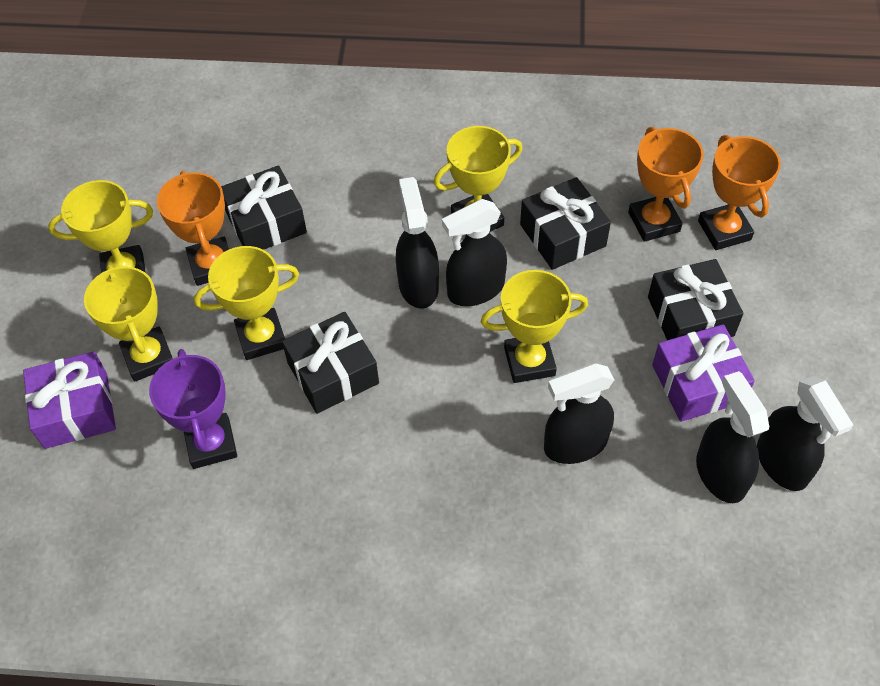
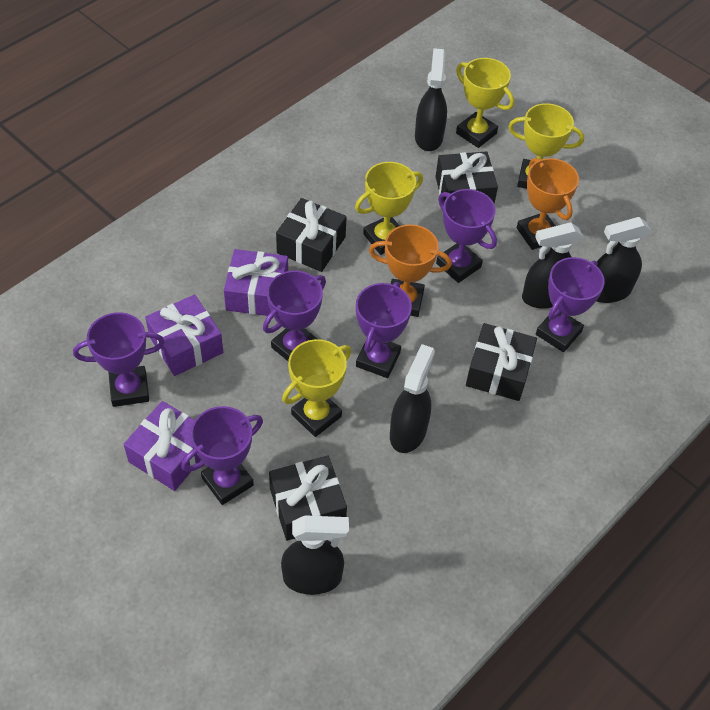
orange trophy: [157,171,229,286] [628,127,704,242] [698,135,781,250] = 3 -> [369,224,452,317] [517,158,579,250] = 2
purple gift: [23,351,116,449] [652,324,755,422] = 2 -> [124,401,201,491] [145,294,223,376] [224,249,288,316] = 3
purple trophy: [149,349,237,469] = 1 -> [73,312,165,407] [181,406,263,505] [263,271,326,361] [356,282,412,378] [436,189,497,283] [536,257,604,352] = 6
yellow trophy: [48,180,153,273] [84,265,173,382] [194,246,299,360] [433,126,522,235] [481,270,588,383] = 5 -> [282,339,351,437] [355,162,423,255] [456,58,514,148] [508,103,584,189] = 4

